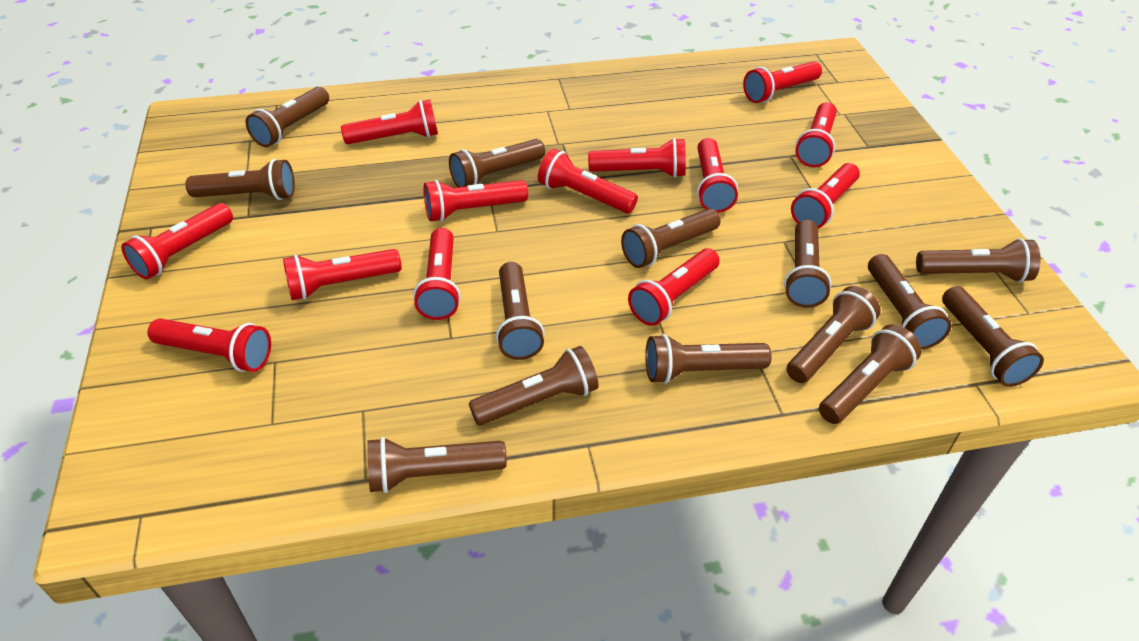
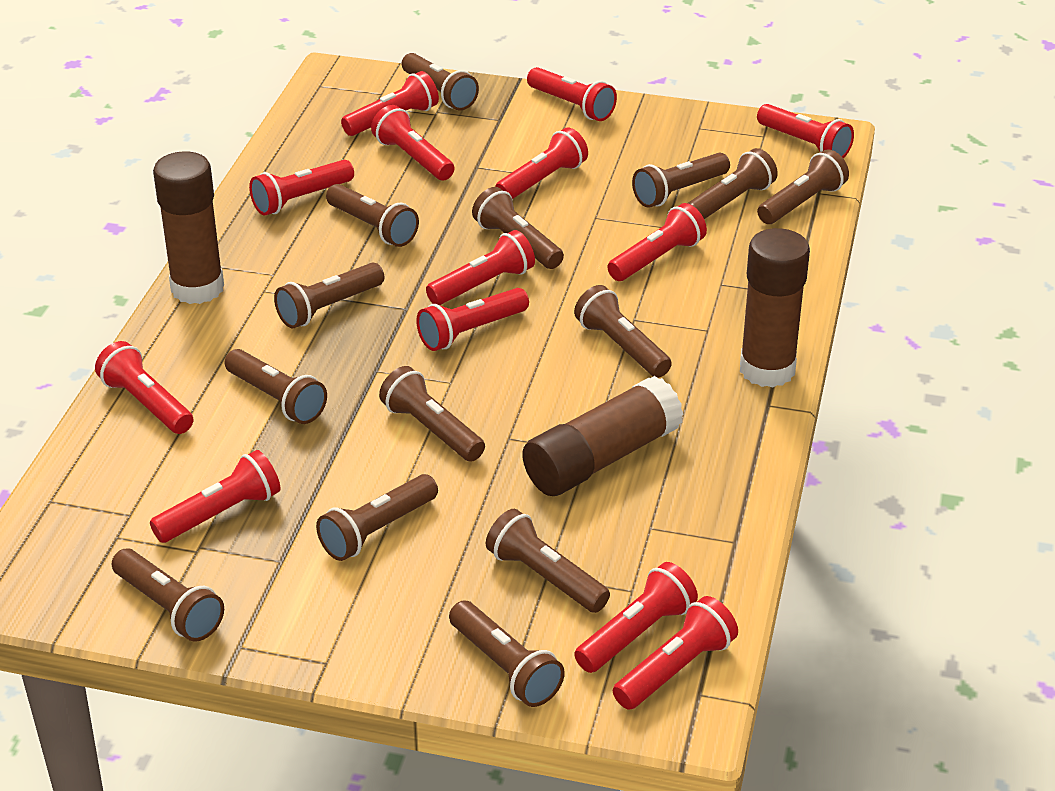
brown glue stick: none = 0 -> [153,151,224,304] [522,376,683,496] [740,228,810,388] = 3

